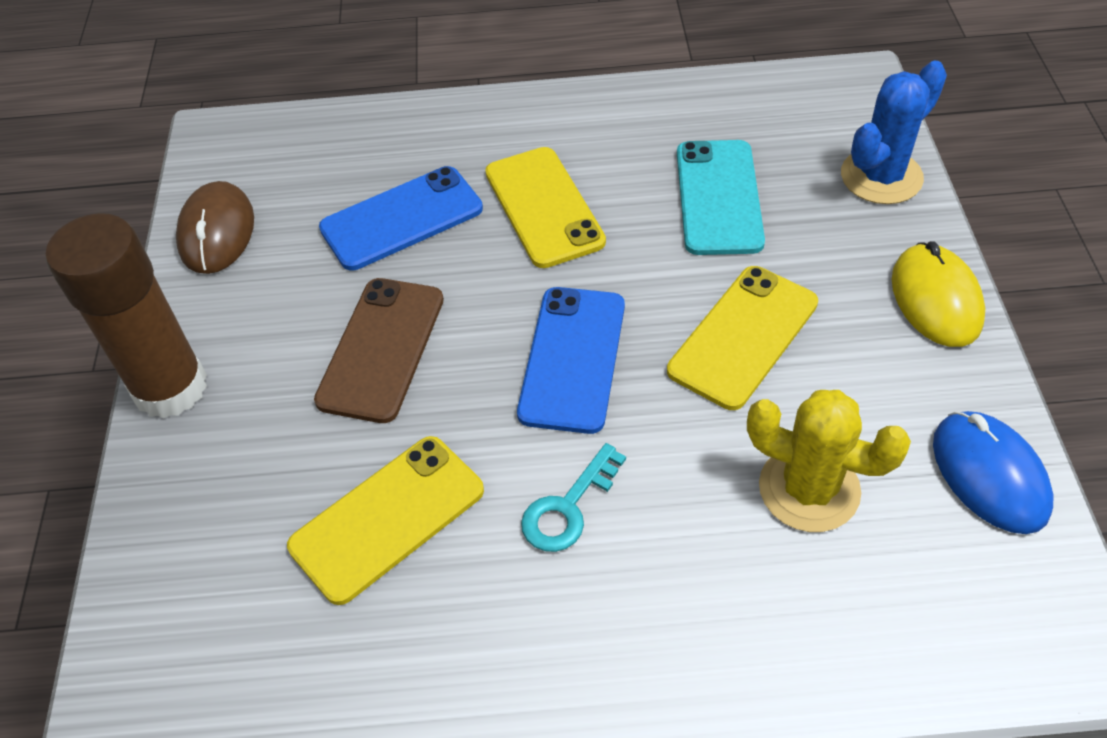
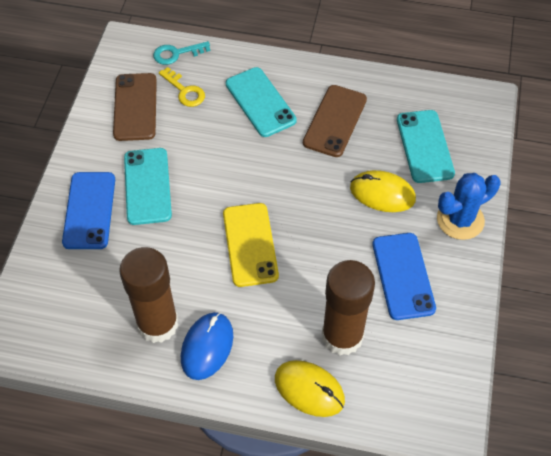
brown glue stick: [46,213,207,419] = 1 -> [119,247,178,343] [322,260,375,355] = 2
brown mouse: [176,181,254,274] = 1 -> none = 0
brown phone: [314,278,444,423] = 1 -> [113,73,157,141] [303,85,367,157] = 2
turquoise phone: [677,140,765,255] = 1 -> [124,148,172,225] [226,67,297,137] [397,110,455,183] = 3
yellow cactus: [747,390,911,532] = 1 -> none = 0
yellow key: none = 0 -> [159,67,205,107] = 1
yellow mouse: [892,241,985,347] = 1 -> [275,360,345,417] [350,170,416,212] = 2
yellow phone: [287,436,484,605] [485,147,606,268] [667,266,818,410] = 3 -> [223,203,279,287] = 1

